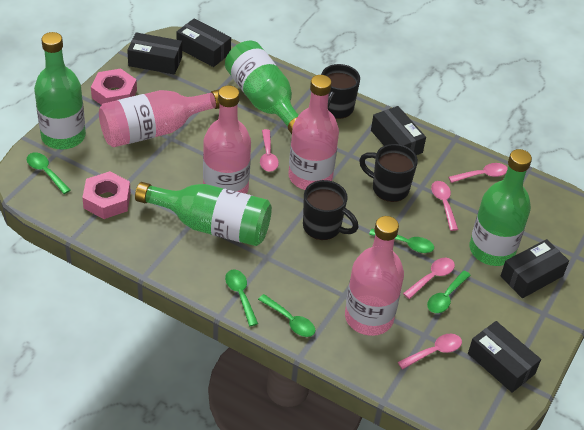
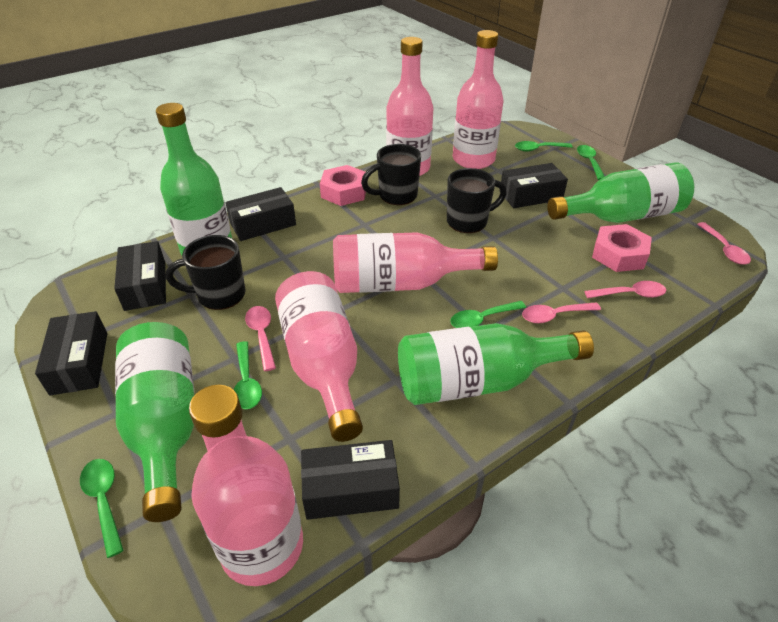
pink bottle: [99,89,220,147] [203,86,251,194] [289,75,339,190] [345,216,404,336] = 4 -> [189,385,303,586] [275,271,363,442] [333,232,498,293] [386,37,434,176] [453,30,504,169] = 5
pink spoon: [260,129,279,172] [398,334,462,369] [403,258,455,299] [431,181,458,231] [449,163,508,183] = 5 -> [245,306,276,371] [522,302,601,323] [584,281,666,298] [697,222,751,265] = 4

